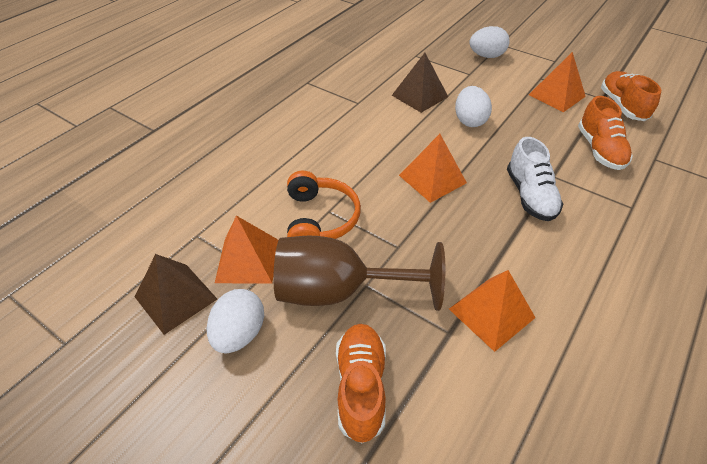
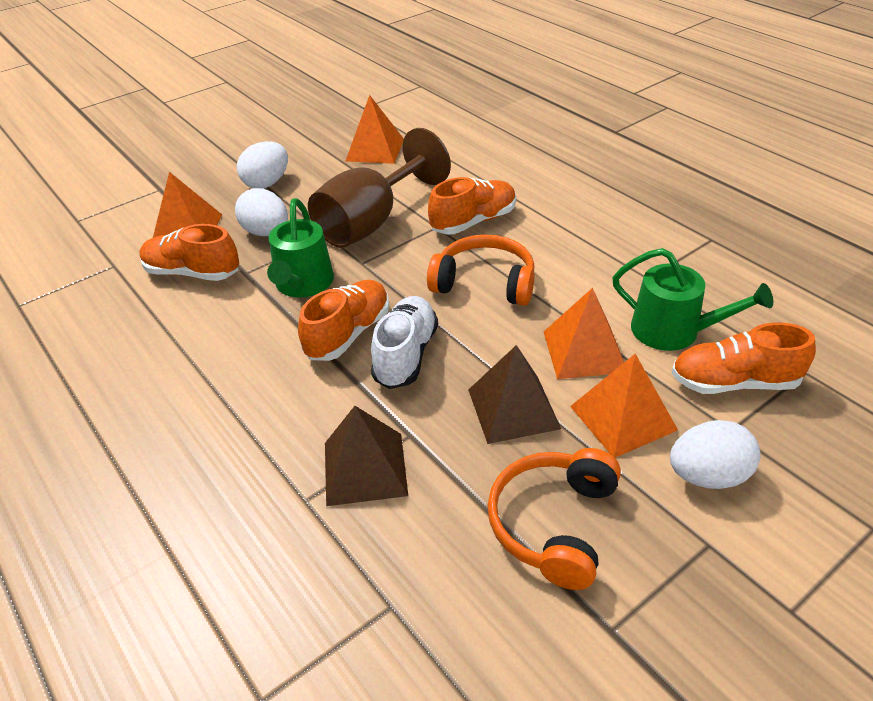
green watering can: none = 0 -> [267,198,334,298] [612,248,773,351] = 2
orange headphones: [287,171,361,239] = 1 -> [427,235,535,306] [487,448,621,590] = 2
orange shoe: [336,324,386,443] [578,96,633,170] [601,71,661,121] = 3 -> [140,224,239,281] [298,280,389,361] [428,177,516,234] [671,322,816,394] = 4

